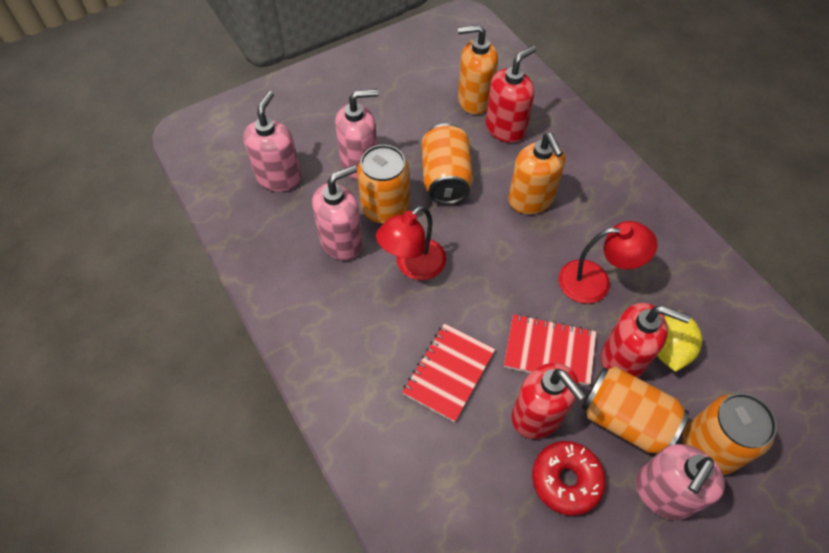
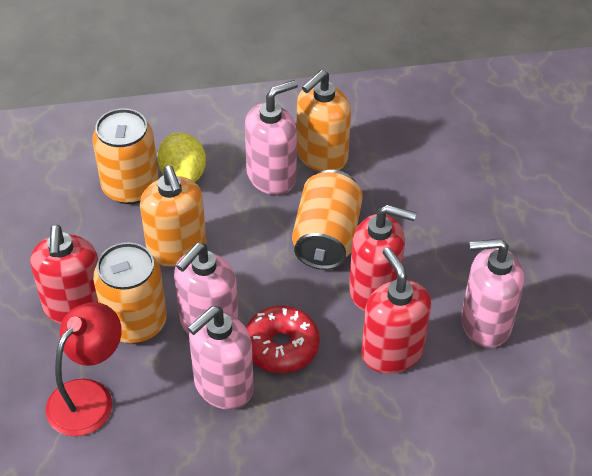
orange can: [357,145,410,224] [422,123,473,204] [582,367,689,453] [683,393,777,475] = 4 -> [92,108,159,204] [93,242,167,343] [292,170,363,270] = 3
red lamp: [376,205,446,280] [559,221,658,304] = 2 -> [46,302,122,436] = 1
red notebook: [402,324,495,422] [504,314,596,386] = 2 -> none = 0

